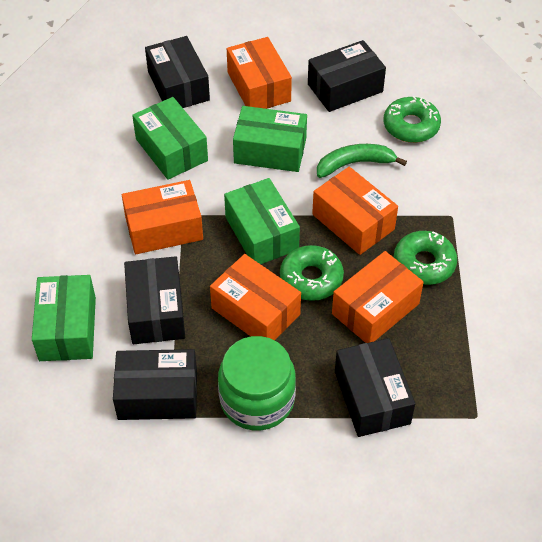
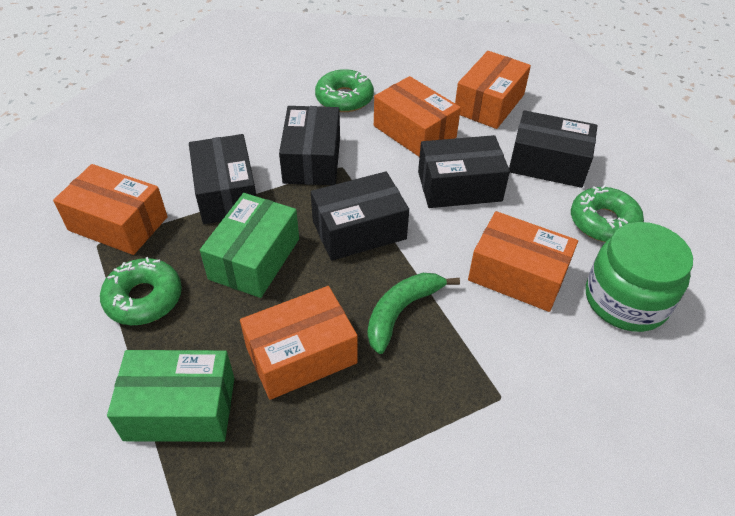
green box: [32,275,96,361] [132,97,208,180] [224,178,300,264] [233,106,307,172] = 4 -> [107,350,234,442] [200,193,299,298] = 2

